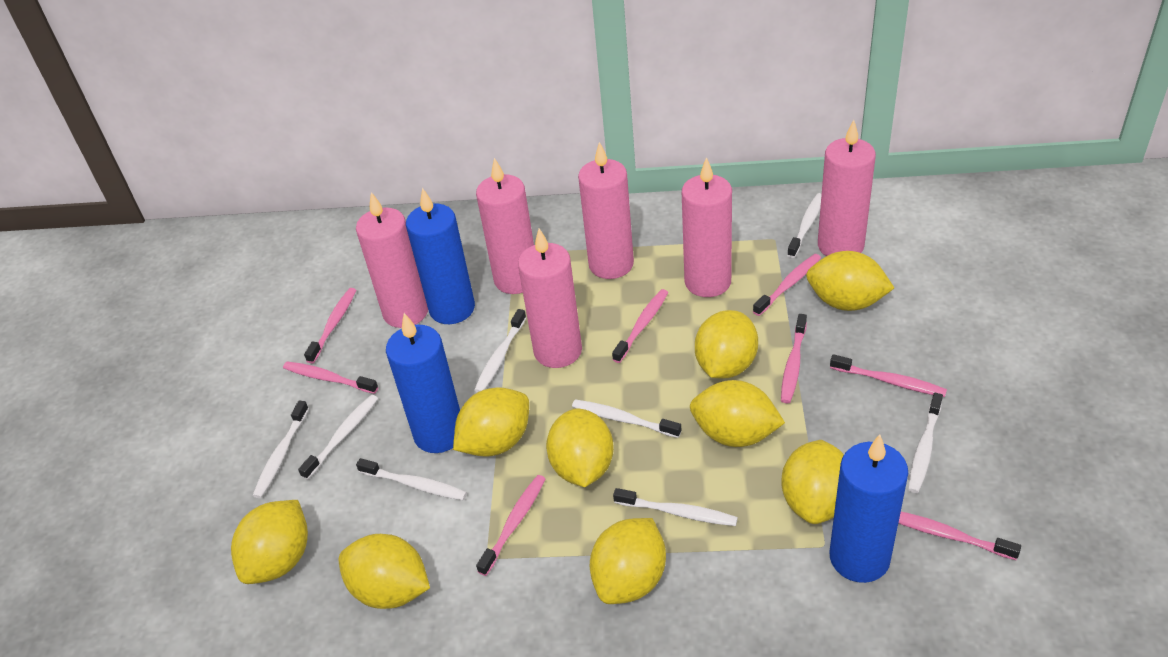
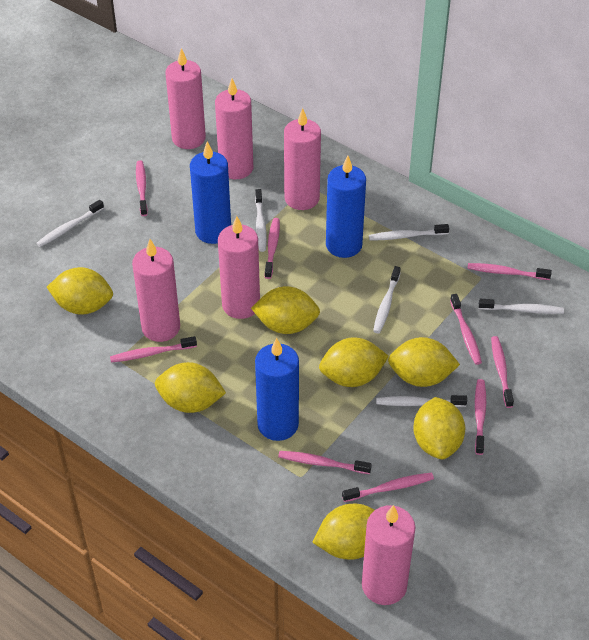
pink toothbrush: [283,362,378,394] [304,288,356,363] [476,475,545,576] [612,289,668,363] [753,254,821,316] [781,314,807,403] [830,354,947,397] [899,512,1021,560] = 8 -> [110,336,197,363] [136,160,148,216] [265,218,280,279] [278,451,372,474] [342,473,434,502] [450,294,482,365] [467,263,552,280] [475,379,486,455] [491,336,514,408] = 9
white toothbrush: [253,400,309,498] [298,395,378,480] [356,458,467,500] [474,309,526,392] [572,399,681,438] [613,488,738,526] [787,193,822,258] [908,393,943,493] = 8 -> [36,200,104,247] [255,189,267,252] [369,224,449,240] [373,266,401,333] [376,395,467,407] [479,299,564,314] = 6
yellow lemon: [231,500,308,584] [339,534,430,609] [453,387,529,456] [546,408,614,487] [590,518,666,604] [690,380,785,447] [695,310,758,379] [781,440,844,524] [806,251,894,311] = 9 -> [47,267,113,315] [155,362,226,413] [251,286,320,334] [312,504,375,560] [319,337,389,387] [388,337,460,387] [413,397,465,459] = 7

